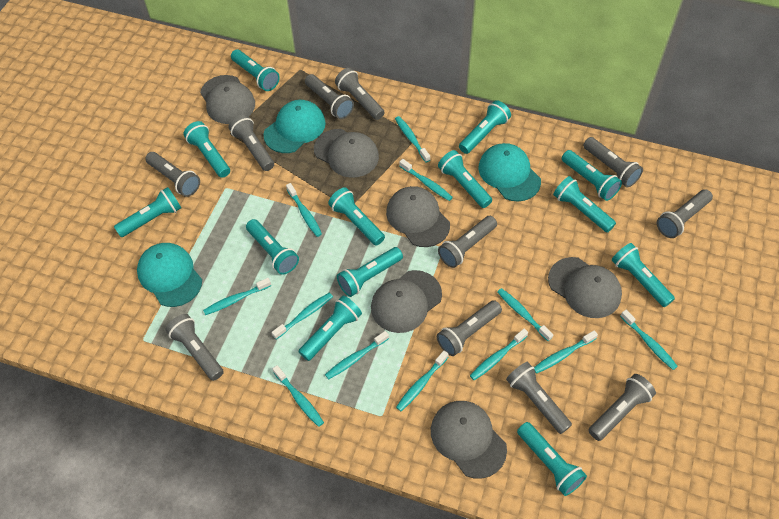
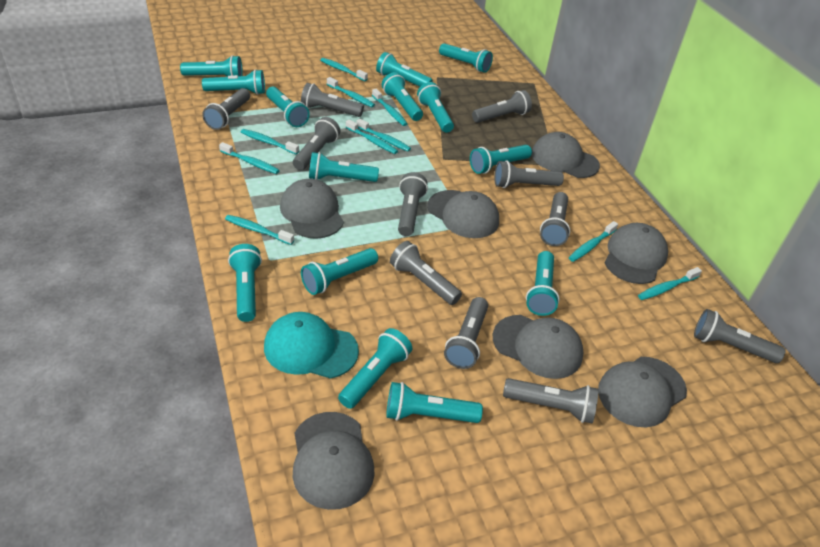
grey cap: [200,75,255,124] [314,129,379,178] [371,270,442,333] [386,186,450,247] [431,401,507,479] [548,257,622,318] = 6 -> [280,179,344,239] [293,412,375,510] [427,190,499,238] [493,315,584,379] [532,132,600,178] [598,357,687,427] [605,223,668,284] = 7
turquoise cap: [137,243,202,307] [263,100,326,153] [478,143,541,202] = 3 -> [264,312,359,379] = 1
turquoise flashlight: [114,187,181,237] [183,121,230,178] [231,50,280,91] [246,219,299,275] [299,296,362,361] [328,187,385,246] [337,247,403,297] [438,150,492,208] [459,100,511,154] [517,422,587,496] [553,176,616,233] [562,150,622,201] [612,243,675,307] = 13 -> [180,55,243,76] [202,69,265,95] [228,244,262,322] [266,87,310,127] [301,248,378,295] [309,152,379,182] [338,328,412,409] [376,52,433,87] [382,72,423,121] [386,382,483,423] [417,82,454,133] [439,43,493,73] [470,145,532,174] [526,251,560,316] = 14
turquoise toothbrush: [203,278,271,315] [272,293,333,339] [273,365,324,427] [286,183,322,237] [325,331,389,380] [395,116,430,163] [396,350,448,411] [399,159,453,201] [470,328,528,380] [497,288,553,341] [534,330,598,374] [620,310,678,370] = 12 -> [219,142,280,174] [225,215,294,245] [241,129,299,154] [320,58,368,81] [327,77,375,107] [346,119,398,154] [357,119,411,151] [372,89,407,126] [569,221,618,262] [638,267,702,300] = 10

